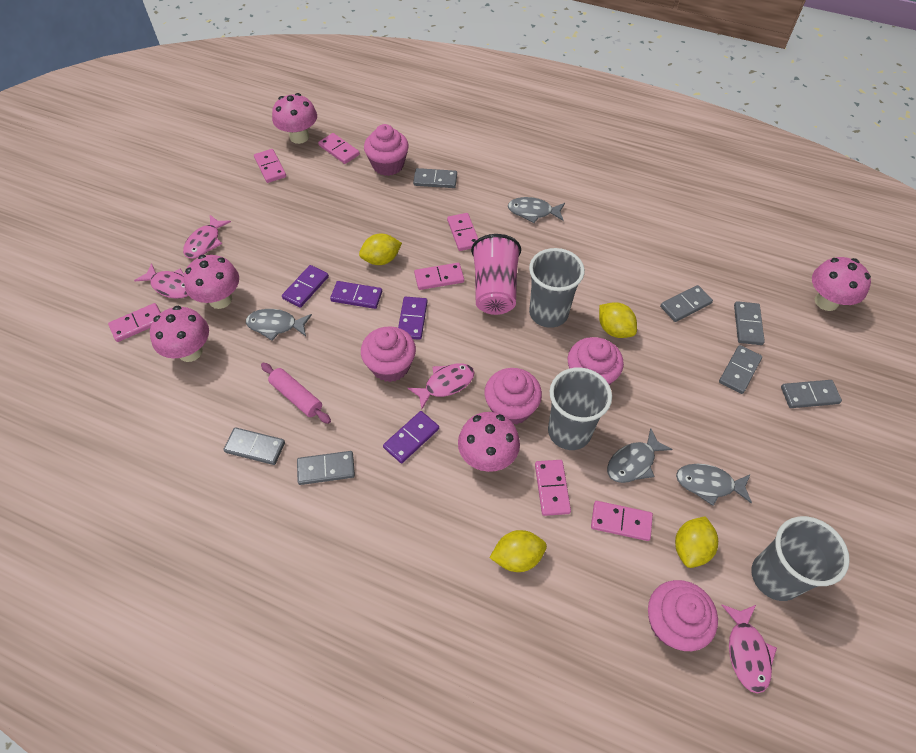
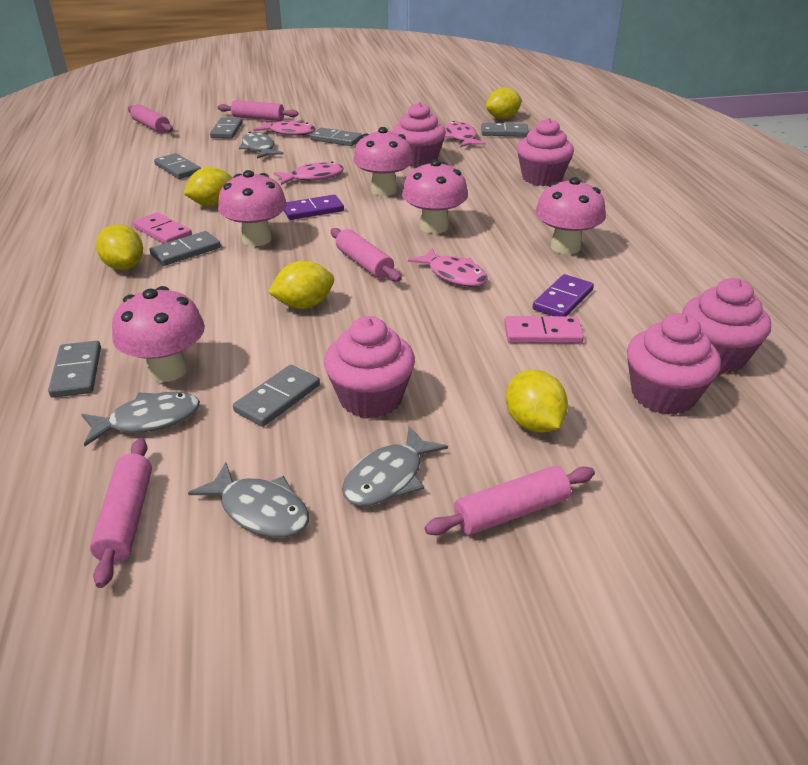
grey cup: [529,248,585,328] [548,368,612,450] [752,516,850,601] = 3 -> none = 0
pink cup: [471,234,521,315] = 1 -> none = 0
pink domino: [108,303,161,342] [254,149,286,183] [318,133,360,164] [414,263,464,290] [447,213,478,251] [535,460,571,516] [591,501,653,541] = 7 -> [133,212,192,243] [504,316,584,343] = 2
pink rolling pin: [261,363,331,424] = 1 -> [90,438,152,588] [128,104,173,133] [218,100,299,121] [331,228,402,282] [424,466,595,536] = 5
purple domino: [282,265,329,308] [330,281,382,309] [383,411,439,464] [398,297,427,340] = 4 -> [284,195,344,220] [533,274,594,316] = 2
yellow lemon: [359,234,402,265] [490,530,547,572] [599,302,637,338] [675,516,718,568] = 4 -> [96,224,143,270] [183,167,233,206] [268,261,334,309] [486,87,522,119] [506,370,568,433] = 5

